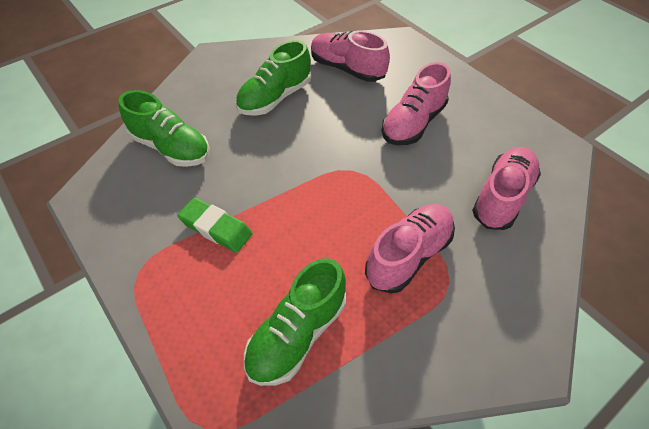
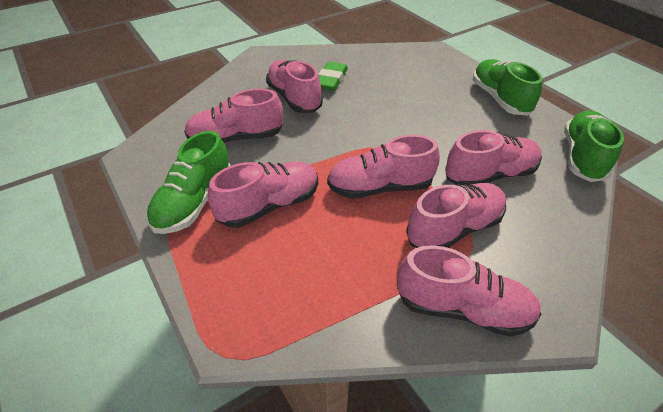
pink shoe: [311,31,390,82] [365,204,455,294] [382,62,451,145] [472,147,541,230] = 4 -> [184,89,283,144] [208,162,318,228] [266,60,323,113] [327,135,440,199] [397,245,541,337] [406,183,506,248] [445,130,542,185] = 7

